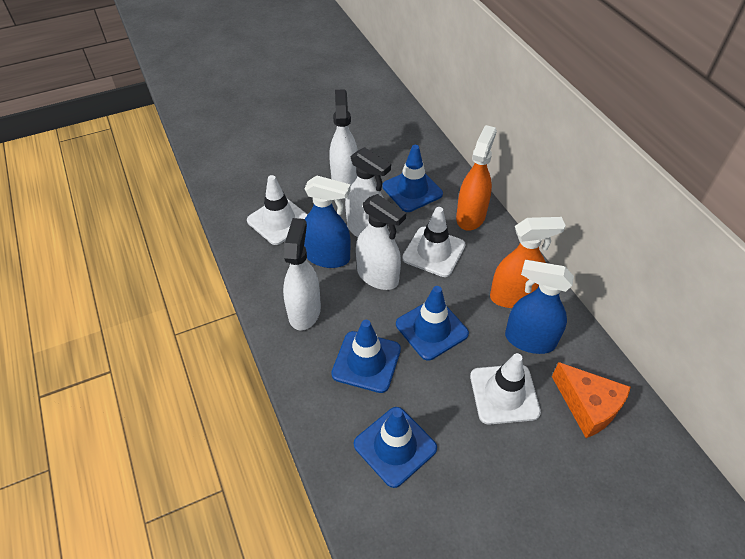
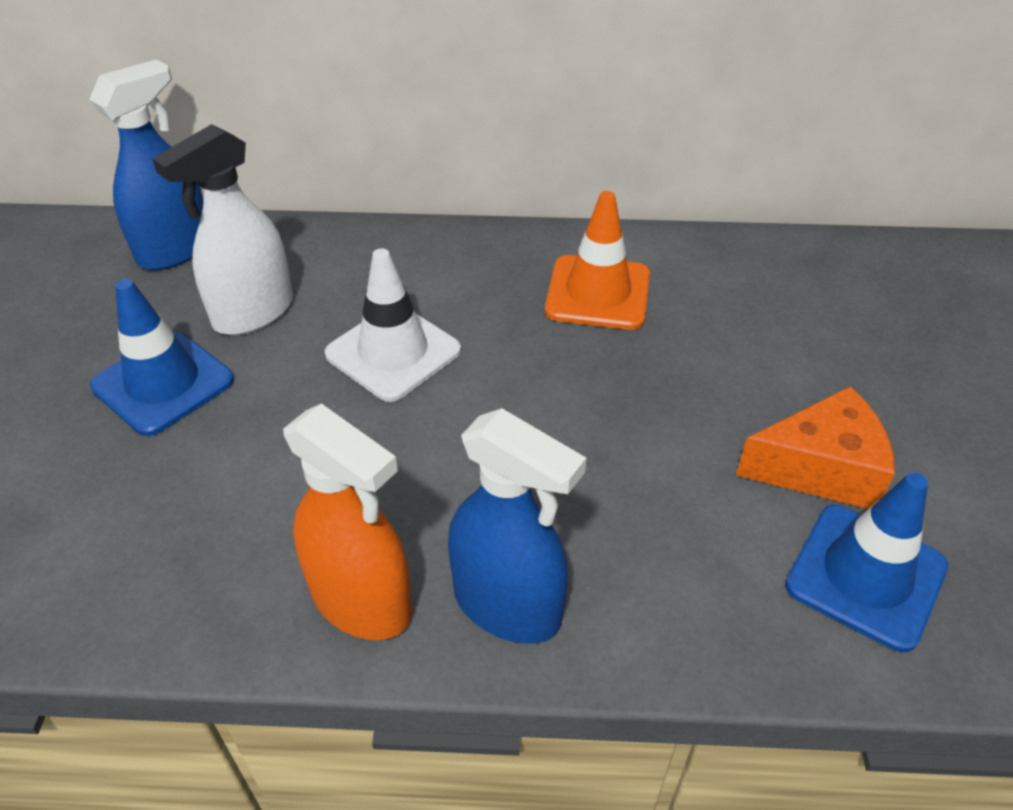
blue traffic cone: [331,320,401,393] [354,407,437,488] [382,145,443,212] [396,286,469,361] = 4 -> [90,279,234,436] [785,473,948,652] = 2
orange spray bottle: [456,125,497,231] [490,217,566,308] = 2 -> [283,403,412,640] = 1
orange traffic cone: none = 0 -> [545,191,650,330] = 1
white spray bottle: [283,218,321,331] [329,89,358,186] [345,147,391,237] [356,194,406,290] = 4 -> [152,124,293,335] = 1
white traffic cone: [247,175,308,245] [402,207,466,277] [470,353,541,425] = 3 -> [325,248,461,402] = 1

